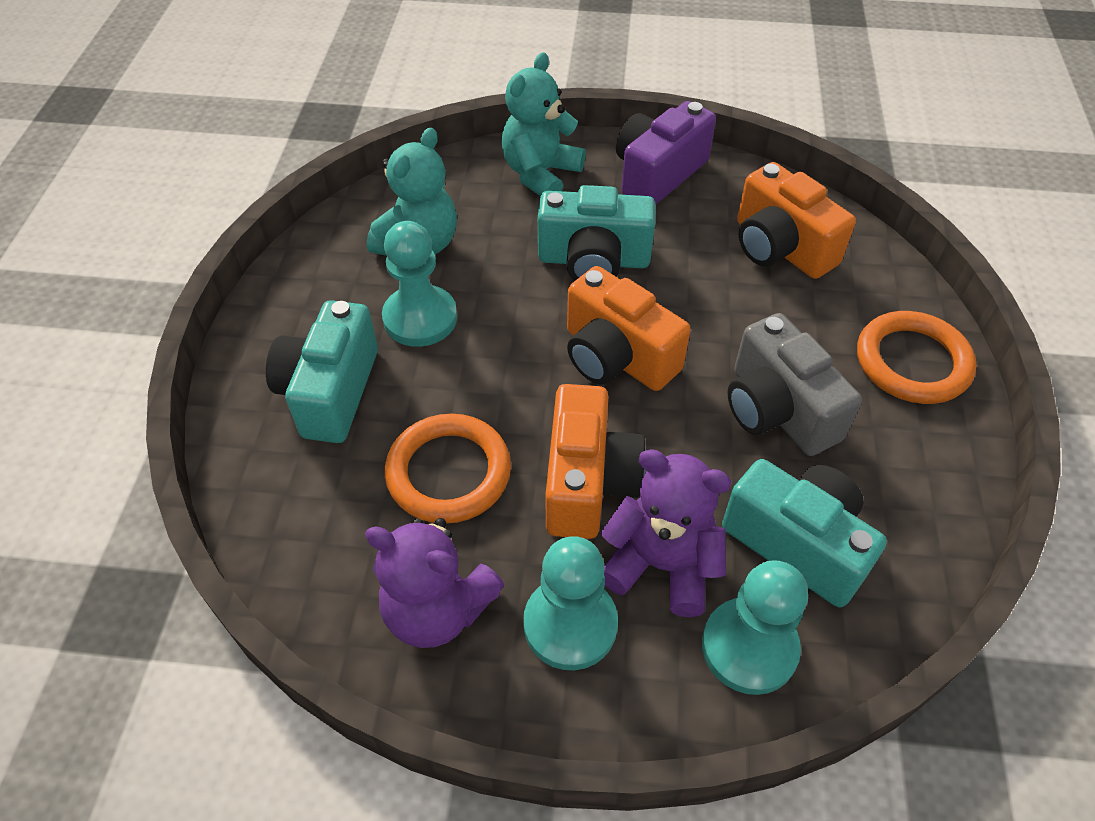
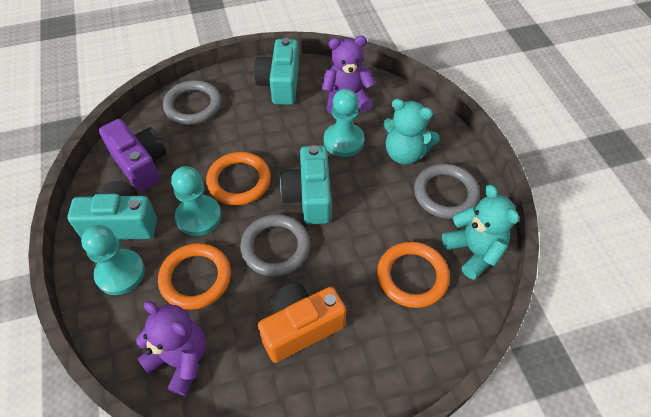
grey camera: [727,313,862,456] = 1 -> none = 0
grey ring: none = 0 -> [163,80,221,125] [240,214,310,277] [414,164,480,219] = 3
orange camera: [546,384,646,539] [567,266,691,391] [737,162,856,279] = 3 -> [258,283,346,363] = 1
orange ring: [385,414,511,524] [857,311,976,404] = 2 -> [158,243,231,310] [206,152,271,206] [377,242,450,308] = 3

